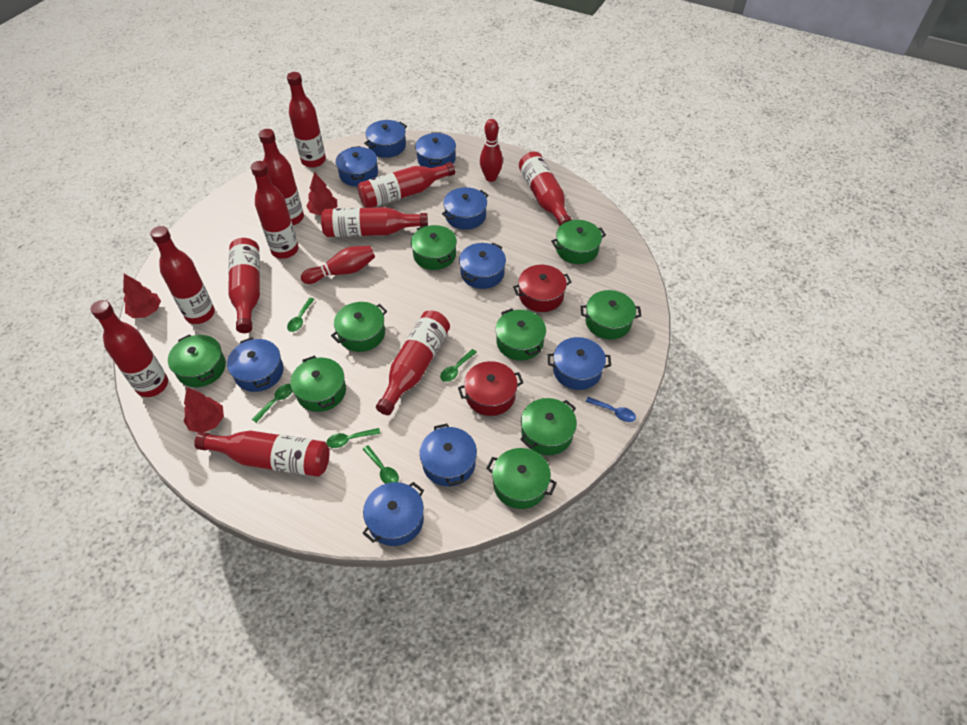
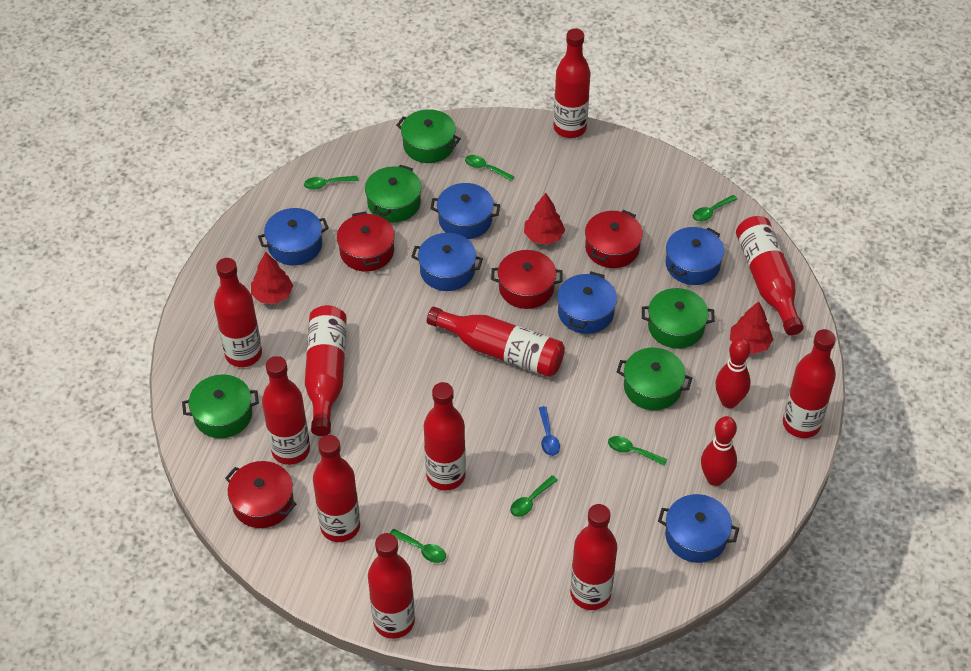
blue pot: [227,337,283,392] [335,146,378,186] [363,482,424,546] [364,120,407,158] [415,132,456,168] [419,423,477,486] [442,187,488,230] [459,243,506,289] [548,337,611,390] = 9 -> [258,208,329,265] [411,233,483,291] [430,183,500,239] [557,272,617,334] [658,494,739,563] [665,227,724,285] = 6
green pot: [168,334,226,387] [291,355,346,412] [331,302,387,352] [411,225,457,270] [486,448,557,509] [495,308,546,360] [520,398,577,455] [551,220,606,264] [581,290,641,340] = 9 -> [182,374,259,438] [365,165,421,222] [396,109,461,163] [617,348,692,410] [642,288,715,349] = 5
green spoon: [252,384,293,423] [287,298,315,332] [326,428,380,448] [362,445,399,484] [440,349,477,382] = 5 -> [304,176,358,190] [390,529,446,563] [465,155,514,181] [510,475,558,517] [608,436,667,466] [693,195,737,222] = 6
red pot: [458,361,523,416] [513,265,571,312] = 2 -> [225,461,296,528] [337,211,395,272] [491,250,563,309] [585,210,643,268] = 4

